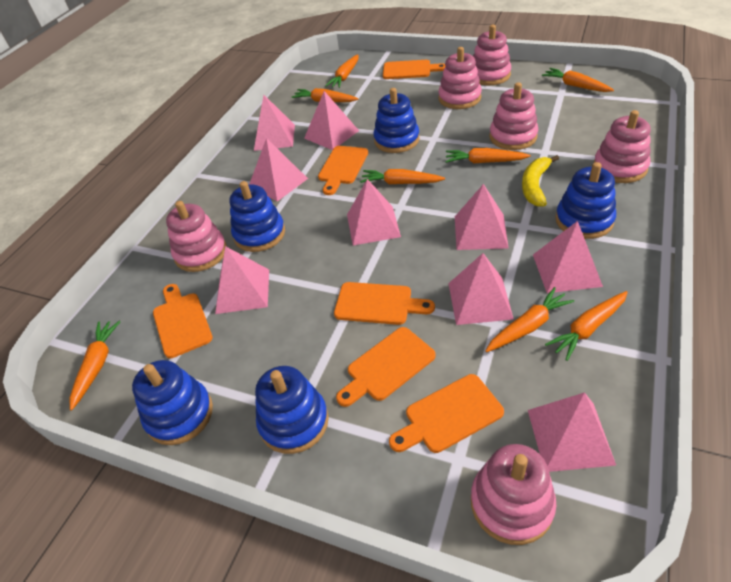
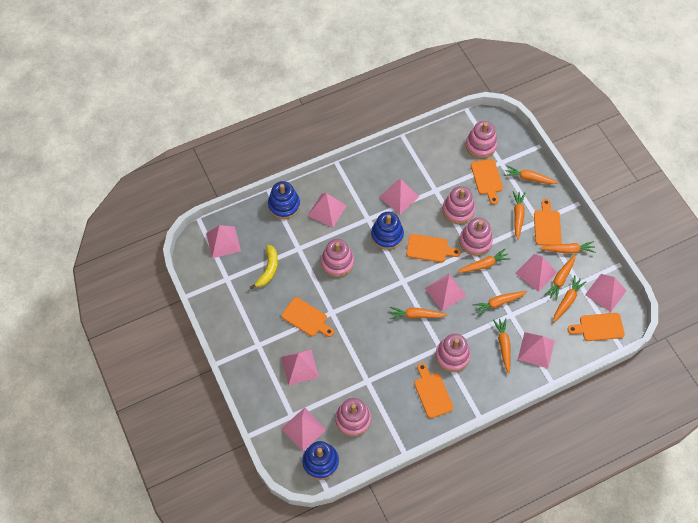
blue stacking toy: [132,360,213,445] [230,181,285,252] [255,366,329,454] [374,88,420,153] [555,162,616,239] = 5 -> [268,181,300,219] [302,441,339,480] [371,212,404,250] = 3
orange carrot: [70,321,121,411] [292,88,358,102] [325,54,358,88] [360,169,445,184] [445,148,531,163] [485,287,574,352] [542,68,614,92] [545,291,628,361] = 8 -> [390,307,447,319] [457,249,511,273] [473,291,527,316] [493,318,511,373] [504,166,558,184] [513,191,526,240] [539,241,596,254] [544,254,575,301] [553,275,586,322] = 9

